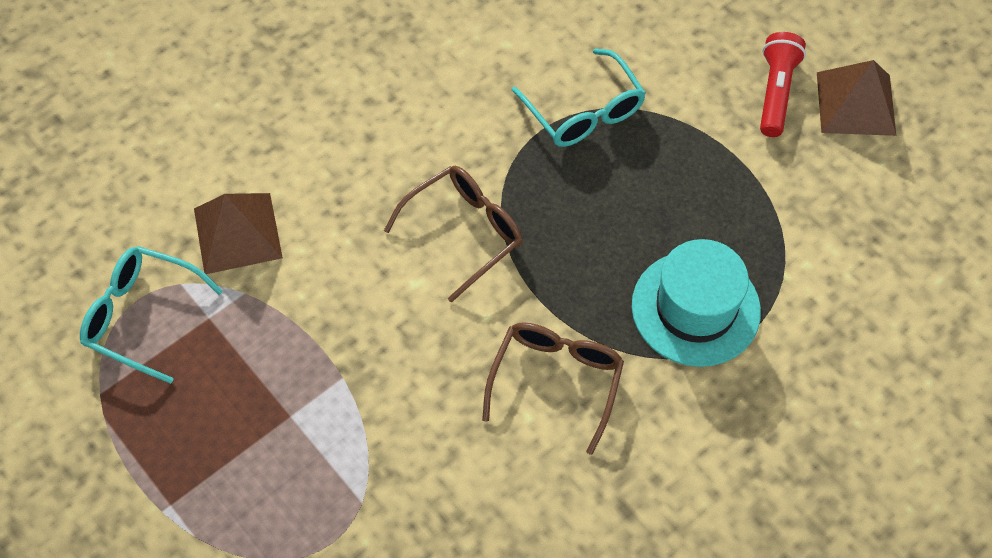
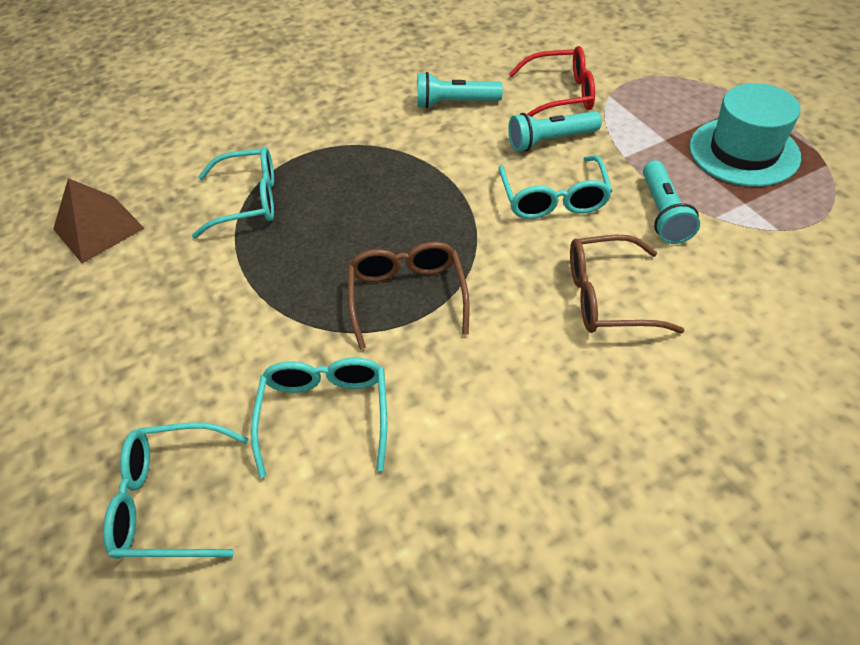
brown pyramid: [194,193,283,274] [817,60,896,136] = 2 -> [53,178,144,263] = 1
red flashlight: [760,32,806,137] = 1 -> none = 0
red glasses: none = 0 -> [509,46,595,117] = 1
turquoise flashlight: none = 0 -> [417,72,503,109] [508,111,602,152] [643,161,700,244] = 3
turquoise glasses: [80,246,223,384] [512,48,646,147] = 2 -> [103,422,249,559] [192,146,274,238] [251,358,387,478] [499,156,612,219] = 4

